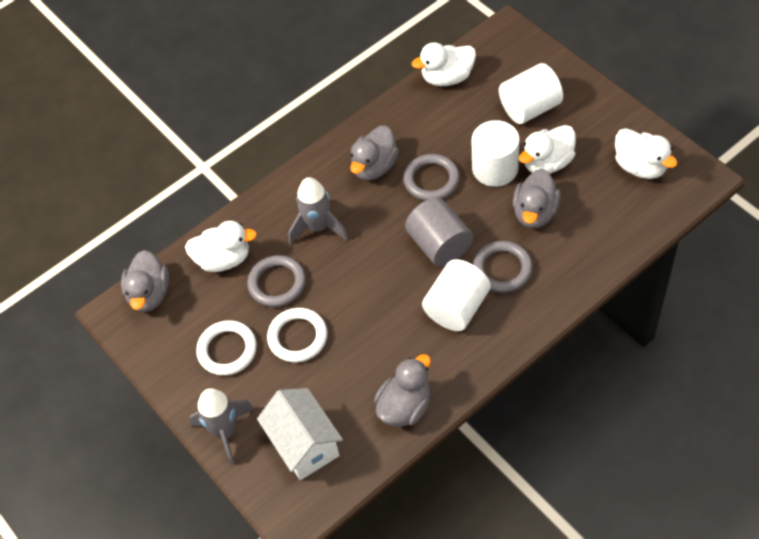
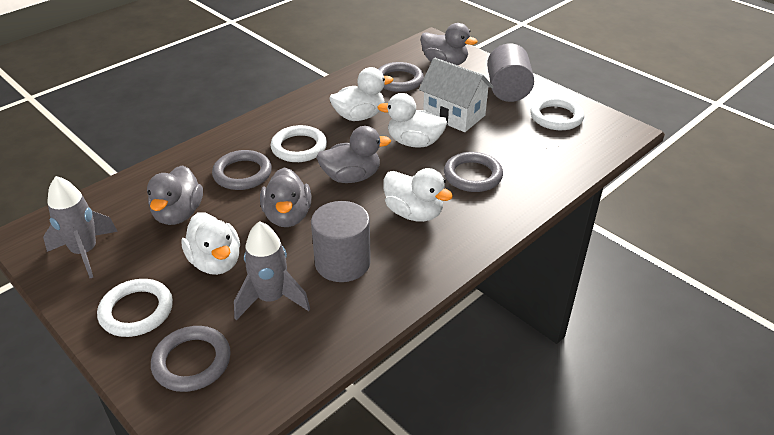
grey cylinder: [405,197,473,267] = 1 -> [311,201,371,282] [487,43,534,102] = 2
grey ring: [247,255,306,307] [403,154,460,201] [473,241,533,293] = 3 -> [151,326,231,392] [212,150,272,190] [378,62,424,92] [444,152,503,192] = 4
white cylinder: [422,259,491,331] [472,120,519,187] [499,63,563,124] = 3 -> none = 0
white ring: [196,320,257,376] [267,308,327,363] = 2 -> [97,279,173,337] [270,125,327,162] [530,97,584,130] = 3

